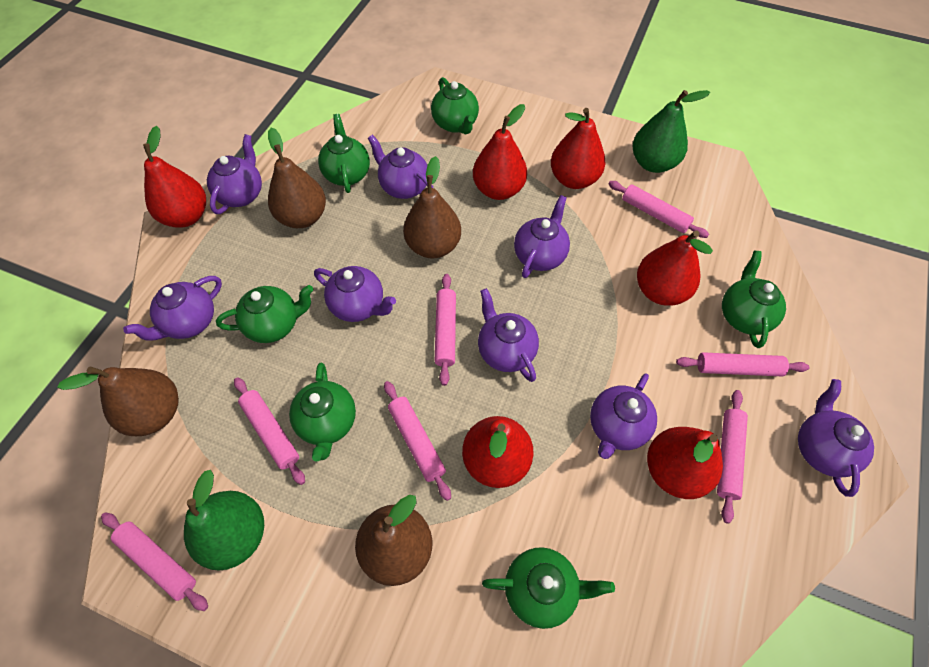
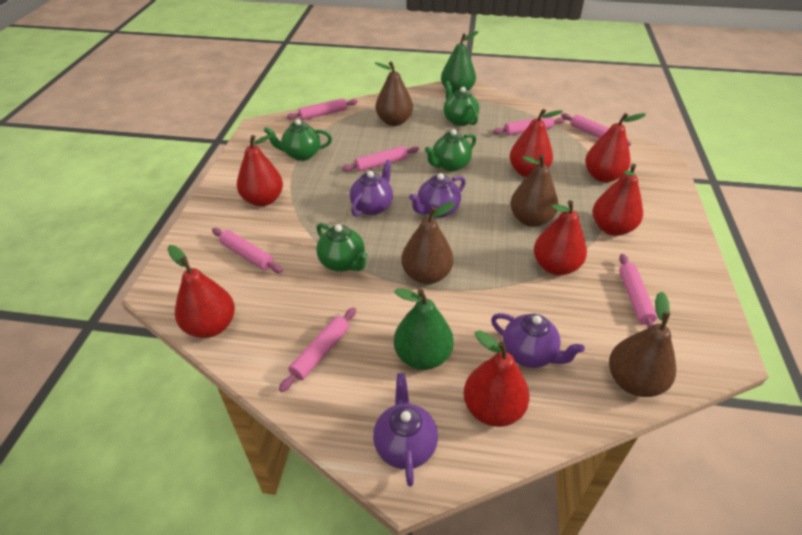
green teapot: [216,285,314,343] [289,363,356,461] [318,114,370,193] [431,77,479,134] [482,547,615,629] [722,251,786,348] = 6 -> [264,119,332,161] [316,223,368,272] [425,129,476,171] [444,81,479,126] = 4
purple teapot: [123,276,222,341] [207,134,262,214] [314,266,396,322] [368,135,433,199] [478,288,539,382] [514,195,570,278] [590,373,657,459] [798,379,874,497] = 8 -> [350,160,393,217] [373,373,438,487] [409,173,466,218] [491,313,585,368] = 4
red pear: [143,126,206,228] [462,416,534,488] [473,104,527,200] [551,108,605,189] [637,231,713,306] [647,427,723,499] = 6 -> [167,245,235,338] [237,134,283,206] [464,330,530,427] [510,109,563,177] [534,200,587,275] [585,113,646,182] [593,164,643,236] = 7

